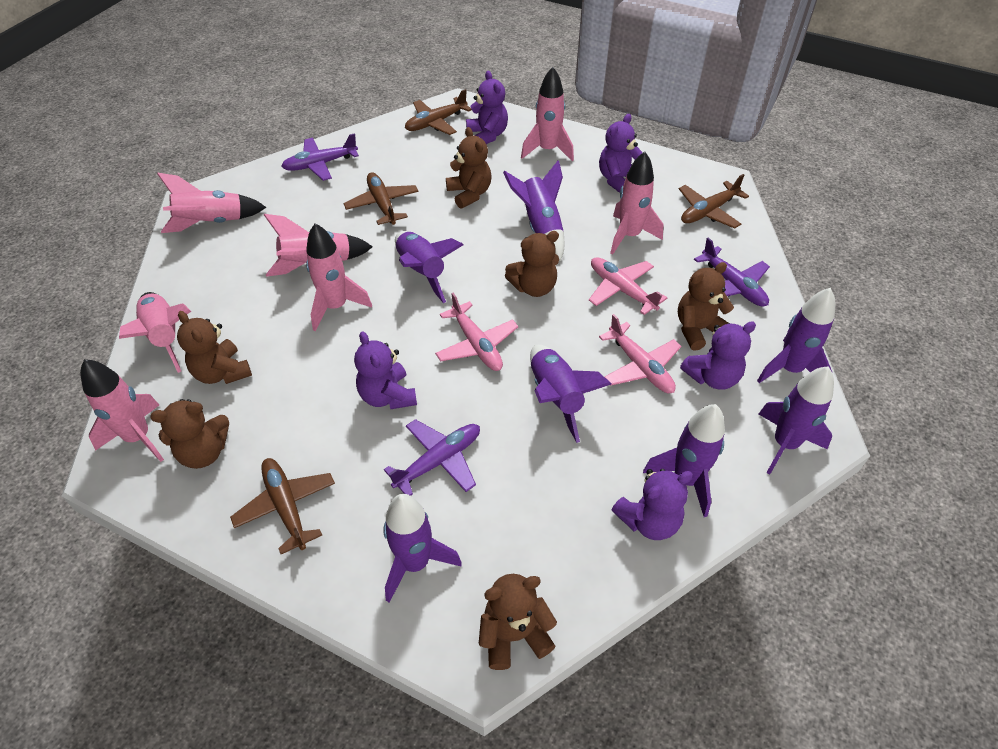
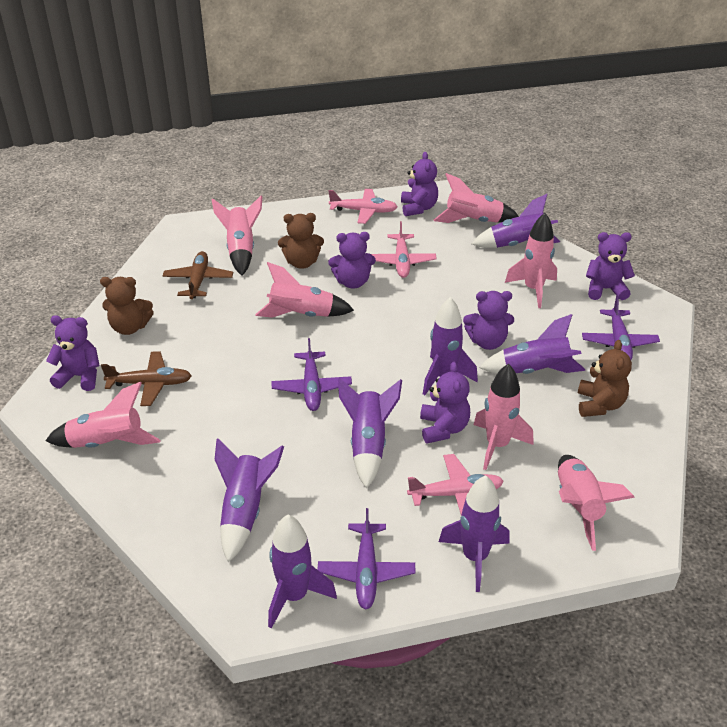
brown plane: [230,458,335,554] [343,172,419,225] [405,89,471,135] [679,174,749,229] = 4 -> [101,351,192,406] [162,251,233,299] = 2
brown teddy bear: [151,399,229,469] [177,311,252,384] [446,127,491,209] [479,574,557,670] [505,231,559,297] [678,262,734,351] = 6 -> [100,277,154,335] [278,213,324,269] [578,340,632,417] = 3
purple teddy bear: [354,331,417,409] [466,71,508,144] [599,114,642,193] [612,469,693,540] [680,321,756,390] = 5 -> [46,315,100,391] [328,232,376,288] [401,152,438,216] [420,362,470,444] [463,291,514,350] [586,232,635,300] = 6

